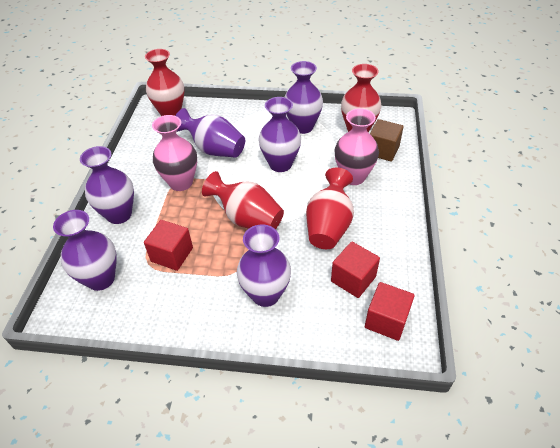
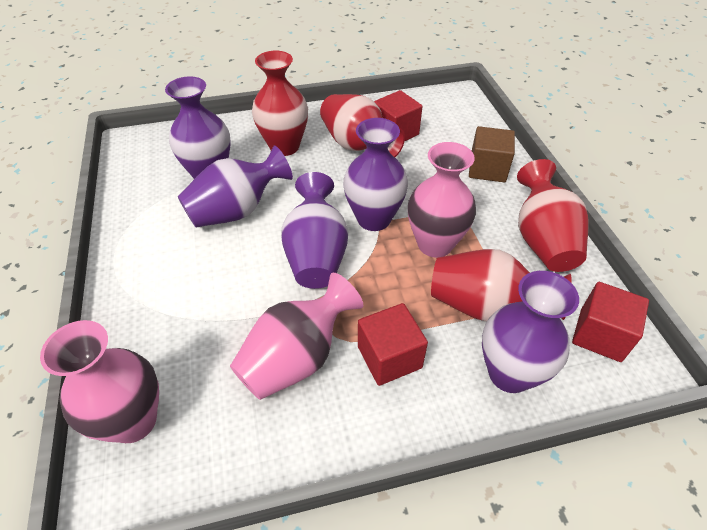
pink vase: [152,115,197,191] [334,108,379,185] = 2 -> [40,320,159,443] [230,273,363,400] [408,142,476,258] = 3
purple vase: [53,210,117,291] [80,146,134,224] [176,108,245,158] [237,224,291,307] [258,97,301,172] [285,61,323,134] = 6 -> [165,76,231,179] [178,145,293,227] [281,172,348,289] [343,118,408,231] [482,271,579,393] = 5

